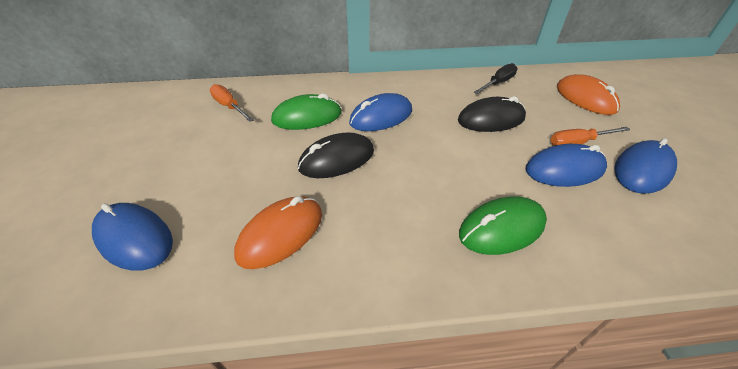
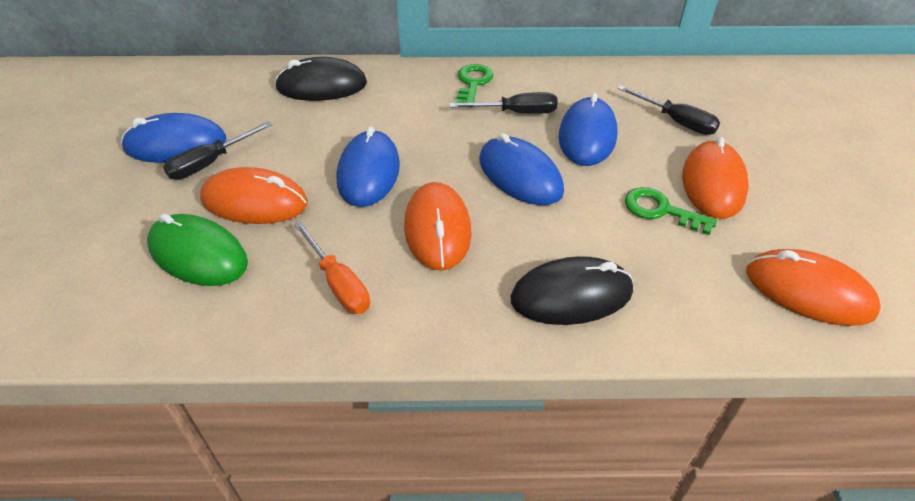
black screwdriver: [474,63,518,94] = 1 -> [163,121,273,180] [449,92,558,114] [618,85,720,135] = 3
green key: none = 0 -> [456,64,494,108] [625,187,717,235] = 2
green mouse: [271,93,342,130] [459,196,547,255] = 2 -> [147,214,248,286] = 1
orange mouse: [234,196,322,269] [557,74,620,115] = 2 -> [200,167,308,224] [404,182,472,271] [682,137,749,219] [747,249,881,326] = 4
orange screwdriver: [210,84,254,122] [551,127,630,146] = 2 -> [294,222,370,314] = 1

